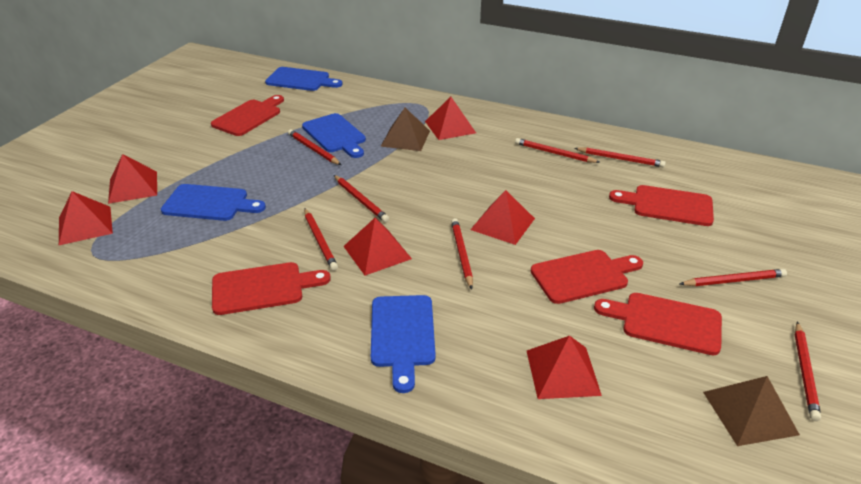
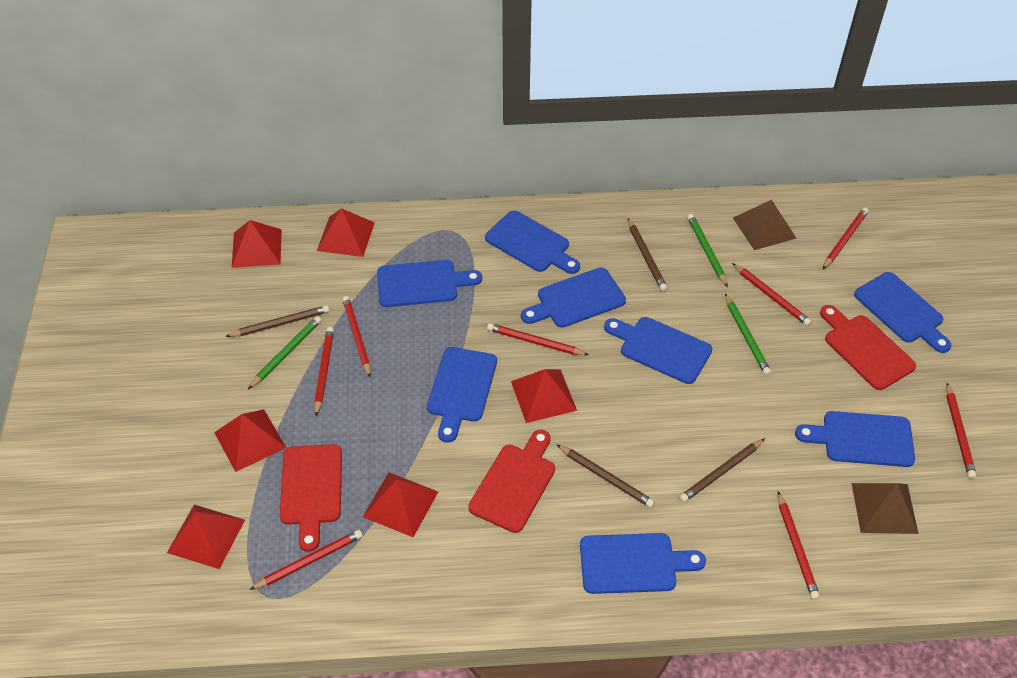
blue cutting board: [161,184,266,221] [265,67,343,91] [302,113,366,158] [371,295,436,393] = 4 -> [377,260,482,307] [427,347,497,443] [485,211,580,274] [521,268,626,328] [580,533,706,594] [604,317,712,384] [795,411,915,467] [854,272,951,353] = 8
brown pencil: none = 0 -> [225,305,330,337] [556,444,655,508] [628,218,667,291] [679,438,765,503] = 4
green pencil: none = 0 -> [248,316,321,389] [687,214,728,287] [725,294,771,375] = 3
red cutting board: [211,95,284,136] [212,262,331,315] [531,250,643,304] [594,293,722,355] [609,185,714,226] = 5 -> [280,444,342,552] [468,430,555,533] [820,305,916,390] = 3

